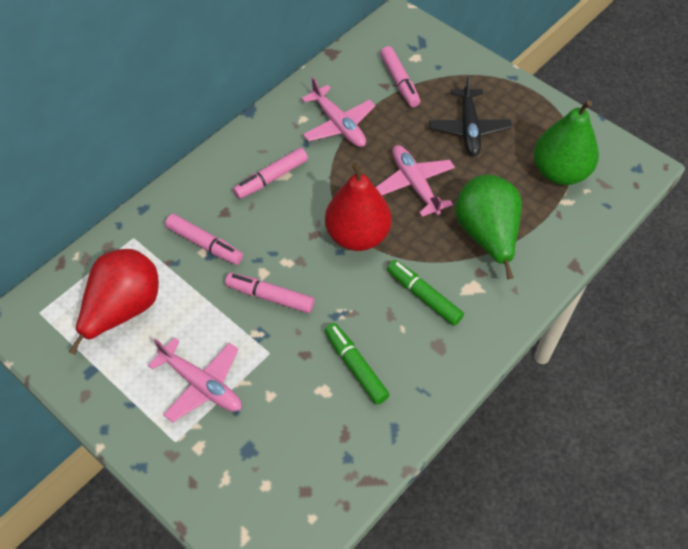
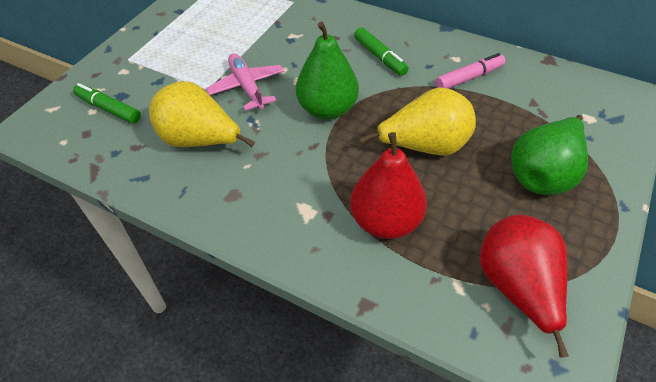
black plane: [429,75,512,156] = 1 -> none = 0
pink marker: [165,214,243,265] [225,273,314,313] [233,148,308,199] [380,46,420,107] = 4 -> [435,53,505,89] = 1
pink plane: [148,337,242,422] [301,77,376,147] [376,145,455,217] = 3 -> [206,53,284,111] = 1
yellow pear: none = 0 -> [149,81,255,147] [360,87,476,156] = 2

